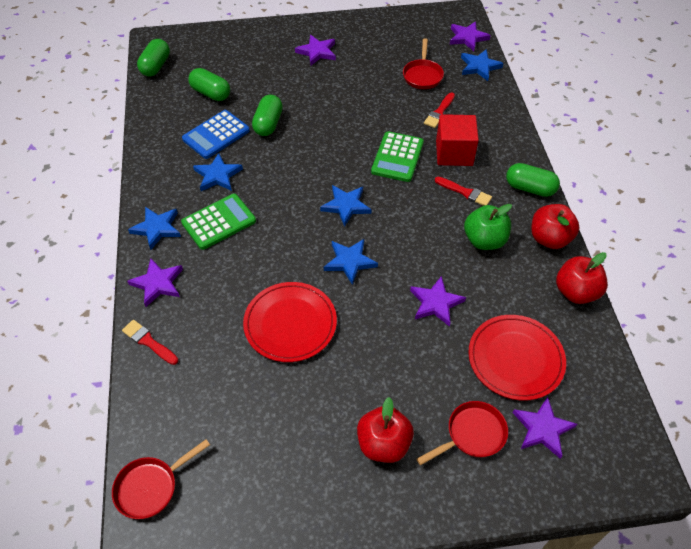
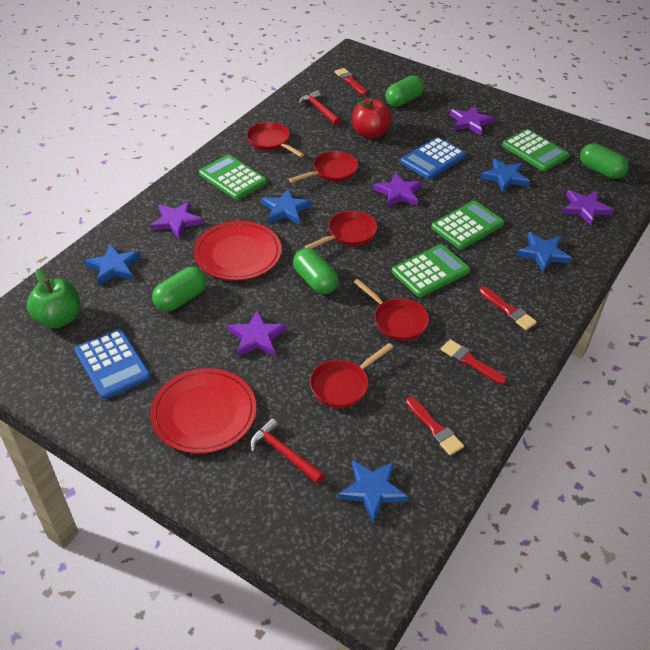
blue calculator: [182,110,250,159] = 1 -> [75,329,151,399] [400,137,466,179] = 2
green calculator: [181,194,256,250] [371,131,424,182] = 2 -> [199,155,267,200] [392,244,470,297] [431,201,504,249] [502,129,569,171] = 4
red apple: [357,397,414,463] [531,204,580,249] [556,252,608,304] = 3 -> [352,99,392,139] = 1
red brush: [122,320,178,365] [424,92,455,128] [435,177,492,206] = 3 -> [335,68,367,95] [406,397,464,455] [441,339,507,385] [479,287,537,330] = 4
red cube: [436,114,479,166] = 1 -> none = 0
red hammer: none = 0 -> [250,418,325,484] [299,90,341,125] = 2
red pan: [112,439,210,519] [403,38,444,89] [416,401,508,465] = 3 -> [247,122,304,157] [289,151,358,183] [304,211,377,249] [310,343,393,408] [354,279,429,341] = 5

